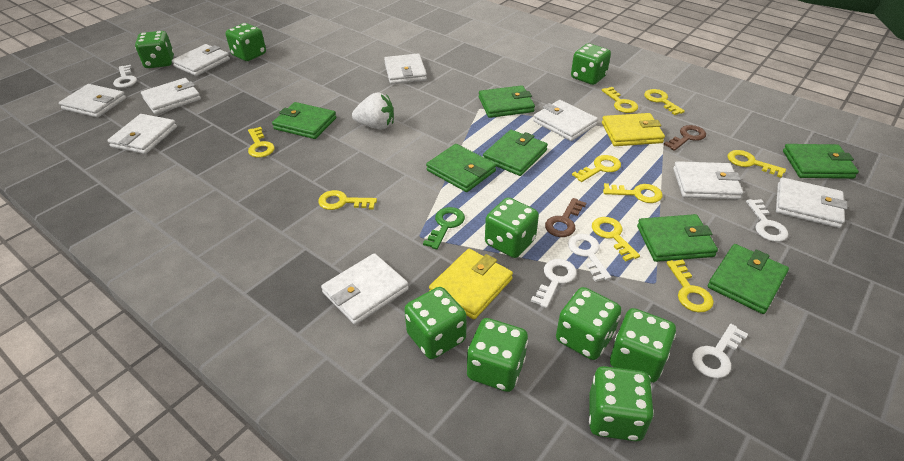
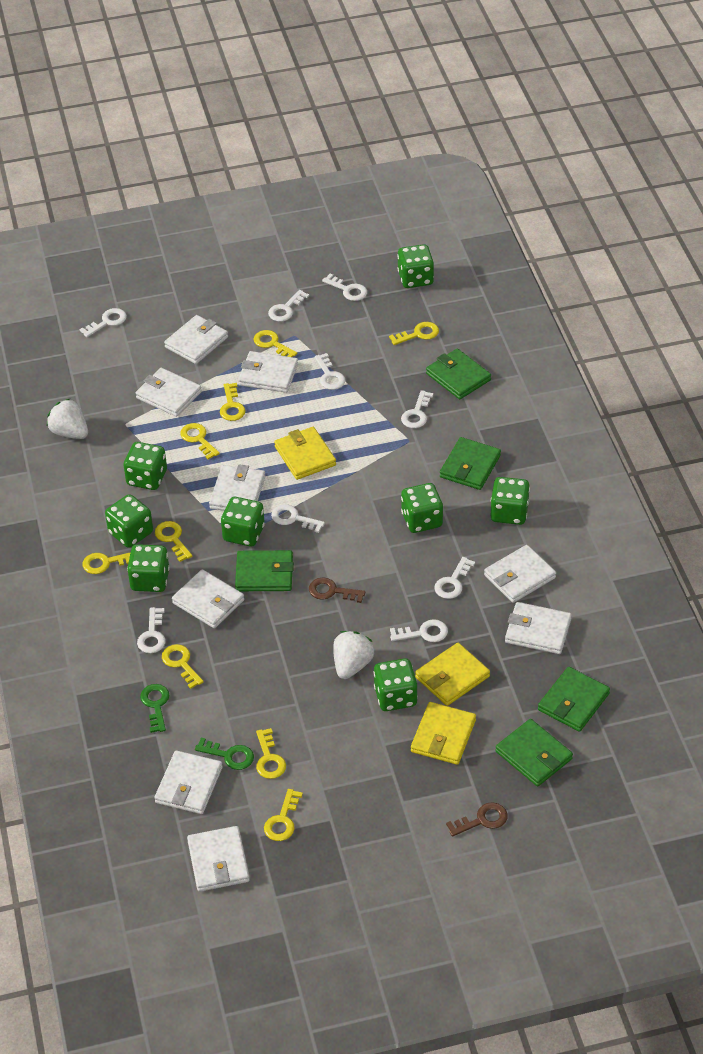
green dice: [135,31,174,68] [225,23,266,61] [404,287,467,359] [467,318,528,392] [485,197,539,258] [556,287,621,360] [571,43,611,85] [589,366,654,442] [610,308,676,383] = 9 -> [105,494,153,548] [124,442,167,490] [127,544,170,592] [221,497,265,547] [373,658,418,711] [397,244,434,288] [401,483,443,533] [491,477,530,525] = 8
green key: [423,207,465,249] = 1 -> [140,684,169,733] [195,738,254,770] = 2
green wallet: [272,102,336,139] [426,144,496,192] [479,85,535,118] [483,130,548,176] [637,214,718,262] [708,244,789,314] [783,144,859,179] = 7 -> [235,550,294,591] [426,349,491,399] [440,437,501,490] [495,719,573,786] [538,667,610,732] = 5
white key: [113,65,137,88] [531,259,577,308] [568,234,611,282] [692,324,748,378] [746,199,788,242] = 5 -> [79,308,127,337] [137,607,165,653] [268,290,309,322] [271,504,325,533] [315,353,345,390] [322,273,367,301] [390,619,448,642] [401,390,433,428] [434,557,475,599] = 9
white strawberry: [352,92,394,130] = 1 -> [47,399,88,439] [333,631,375,679] = 2
yellow wallet: [429,249,513,319] [602,113,665,146] = 2 -> [274,427,336,480] [411,702,476,765] [415,643,490,706] = 3

